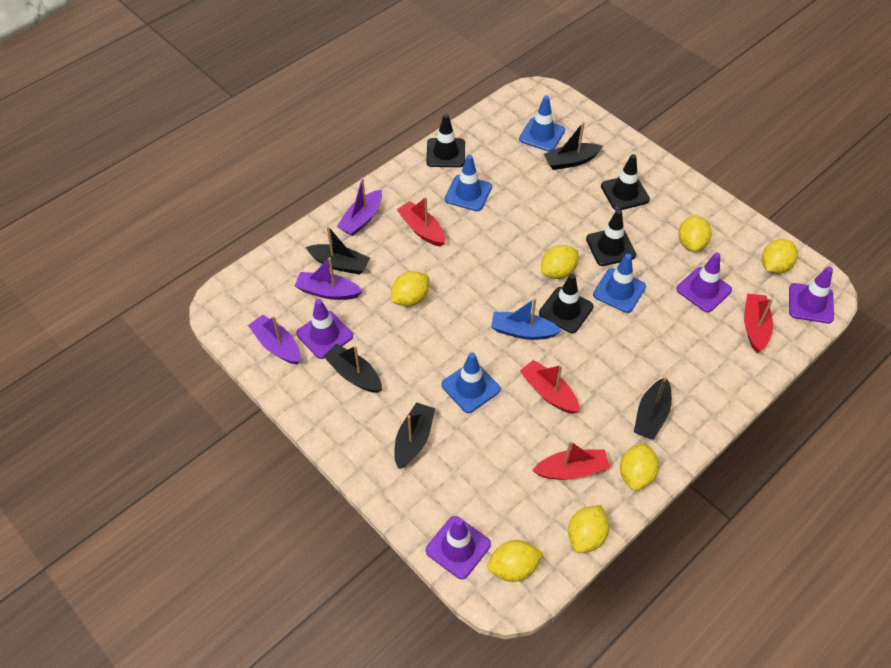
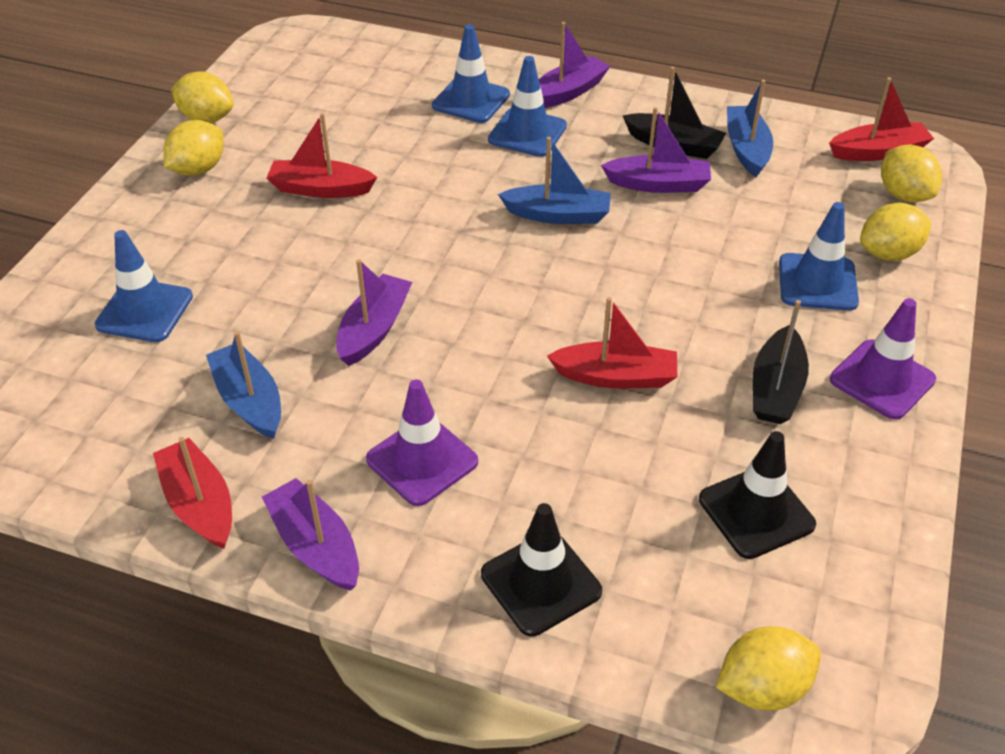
black boat: [306,226,370,275] [323,344,382,393] [395,402,435,469] [544,122,603,170] [634,376,672,440] = 5 -> [623,67,726,159] [753,300,809,424] = 2
black traffic cone: [427,114,465,167] [539,274,594,333] [586,209,636,266] [601,154,650,210] = 4 -> [481,503,602,636] [699,431,816,559] = 2
blue boat: [491,298,562,340] = 1 -> [206,331,281,439] [498,137,611,224] [727,80,773,177] = 3
purple boat: [248,315,301,365] [295,257,362,300] [337,178,382,236] = 3 -> [262,478,359,591] [336,259,412,366] [539,22,610,108] [601,107,711,193] = 4
purple traffic cone: [296,299,353,359] [426,516,491,579] [676,253,732,312] [789,267,834,324] = 4 -> [366,379,478,506] [830,298,936,420] = 2
yellow lemon: [391,271,429,306] [488,540,543,582] [541,245,579,279] [568,505,609,553] [620,443,659,491] [678,215,712,252] [762,239,798,274] = 7 -> [163,120,224,176] [171,71,234,123] [716,626,821,711] [860,203,931,261] [881,144,942,202] = 5

